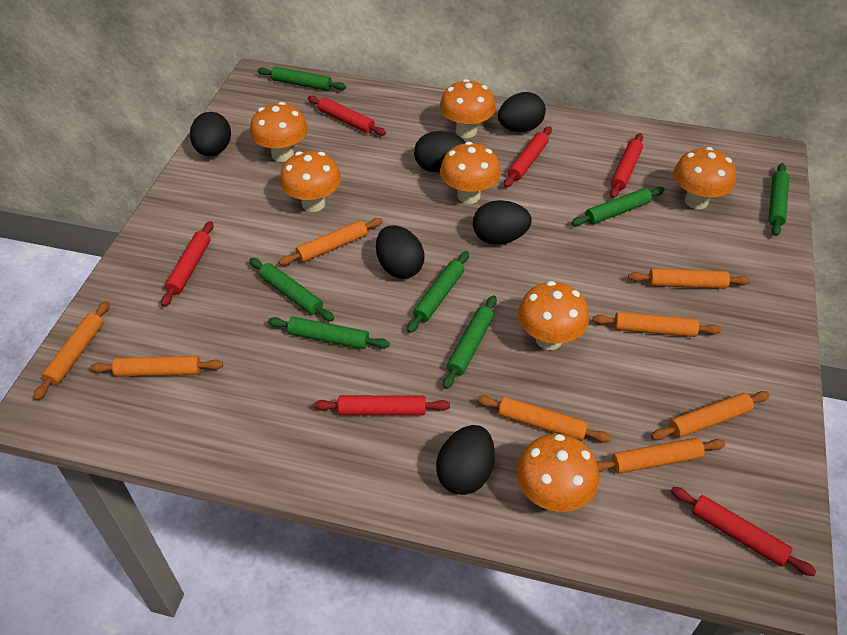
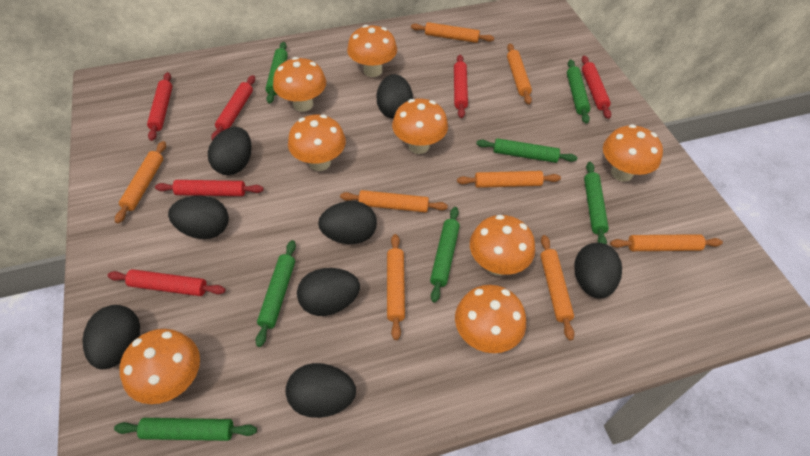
black egg: [190,112,231,156] [376,225,424,278] [414,131,466,172] [436,425,495,495] [473,200,532,245] [498,92,546,132] = 6 -> [83,305,140,369] [168,195,229,239] [208,127,252,175] [286,363,356,418] [297,268,360,316] [318,201,377,244] [377,74,413,119] [574,243,622,298] = 8
orange mushroom: [250,102,308,162] [280,151,341,212] [440,79,496,138] [440,142,501,204] [516,434,599,512] [518,281,589,350] [673,147,736,209] = 7 -> [119,329,200,404] [273,57,326,112] [288,114,346,171] [347,25,397,77] [392,99,448,154] [455,285,526,353] [470,215,535,276] [603,124,663,182] = 8

